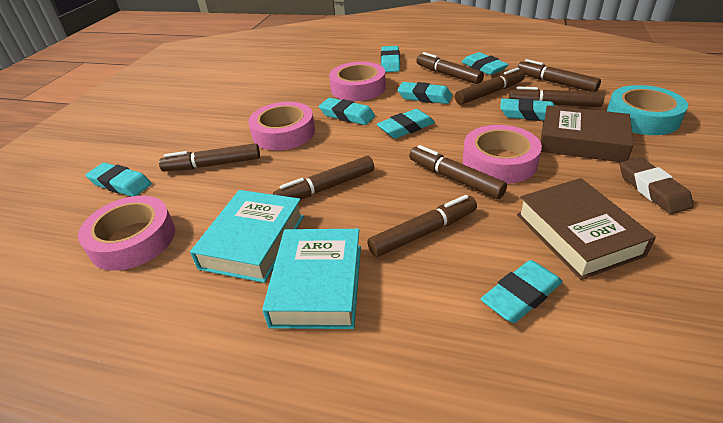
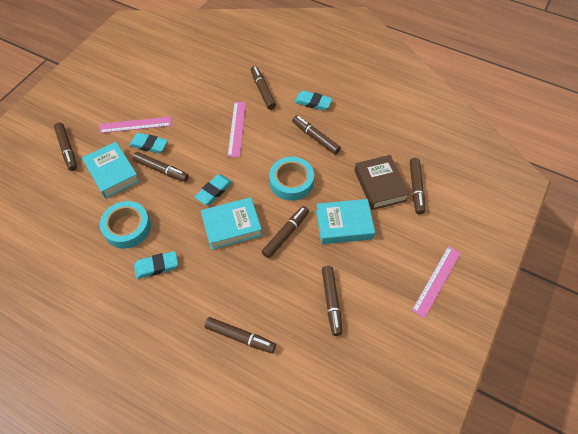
brown book: [517,178,656,280] [540,105,634,162] = 2 -> [354,155,410,210] = 1
brown eraser: [620,157,694,214] = 1 -> none = 0
pink ruler: none = 0 -> [100,117,171,133] [228,102,246,157] [412,246,461,318] = 3
pink tape: [78,196,175,270] [248,102,315,150] [329,62,386,101] [463,125,542,184] = 4 -> none = 0
turquoise book: [190,190,304,283] [262,229,361,329] = 2 -> [82,142,140,199] [201,197,262,250] [316,199,375,244] = 3
turquoise eraser: [86,163,152,197] [319,98,375,125] [377,109,435,139] [381,46,400,72] [397,82,453,104] [462,52,509,75] [481,260,563,323] [500,98,555,121] = 8 -> [129,133,168,154] [134,251,178,279] [195,174,232,205] [294,91,332,111] = 4
turquoise tape: [607,85,688,135] = 1 -> [100,201,151,249] [269,157,314,201] = 2

